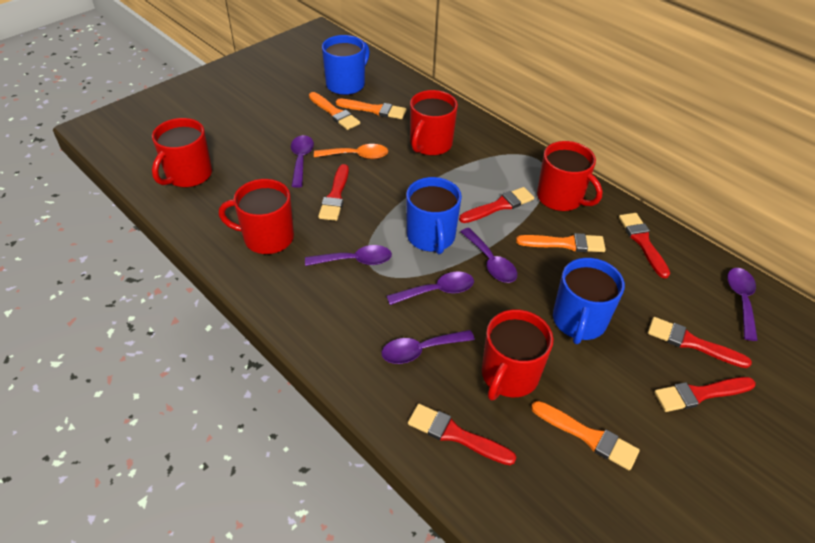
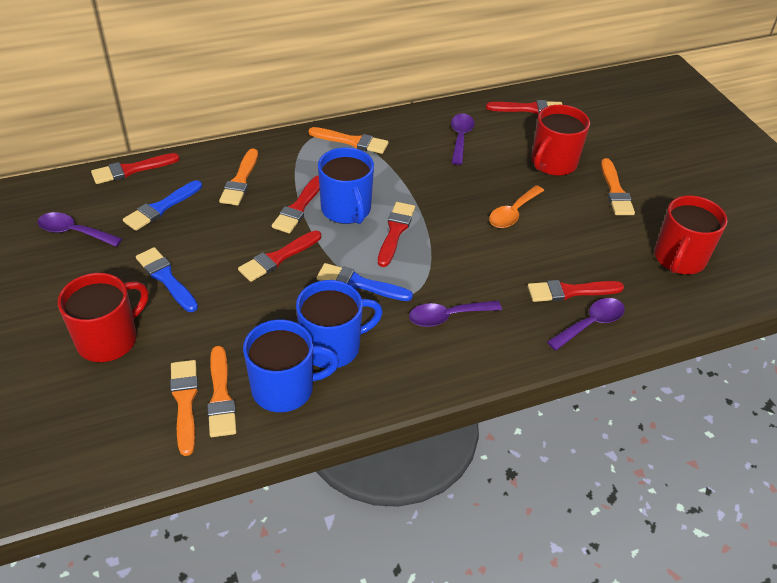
blue brush: none = 0 -> [123,180,202,231] [136,247,198,312] [317,263,413,301] = 3
orange brush: [309,92,360,130] [336,99,406,119] [516,233,606,252] [531,401,640,470] = 4 -> [170,360,198,456] [207,346,237,437] [219,148,258,206] [308,127,388,154] [601,158,635,215] = 5
purple spoon: [291,135,314,188] [305,245,392,266] [381,330,475,364] [387,271,474,305] [460,228,517,283] [727,268,758,341] = 6 -> [38,212,122,247] [409,301,502,327] [451,114,475,165] [547,298,625,351] = 4
red mug: [152,118,212,188] [219,179,294,254] [410,90,458,156] [482,309,553,400] [537,141,603,211] = 5 -> [58,273,148,362] [531,105,590,176] [654,196,728,275] = 3

